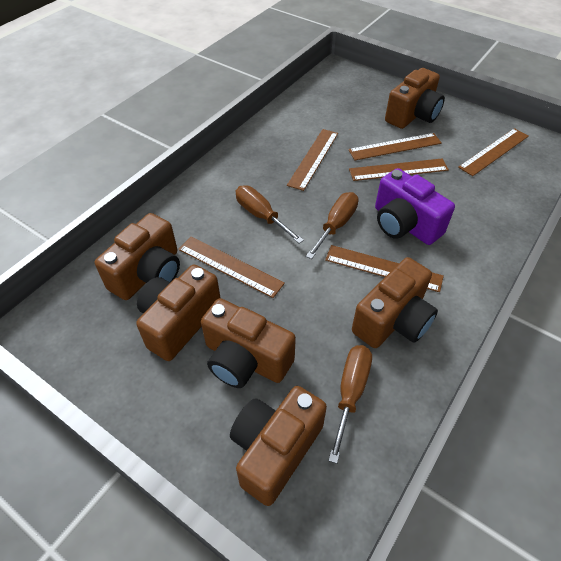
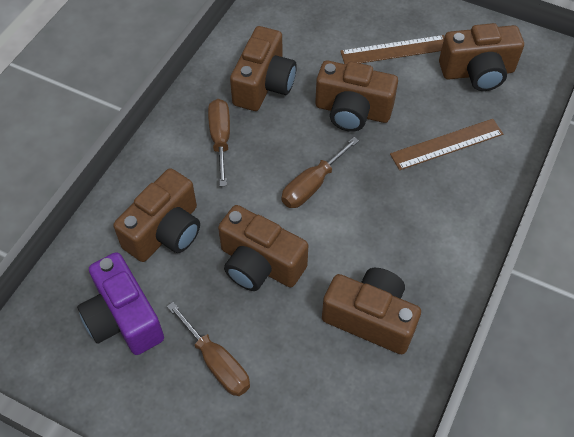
brown ruler: [179,236,285,298] [287,129,338,191] [325,245,444,292] [348,133,441,160] [349,158,449,181] [458,128,529,176] = 6 -> [340,35,444,65] [390,119,503,170] = 2

